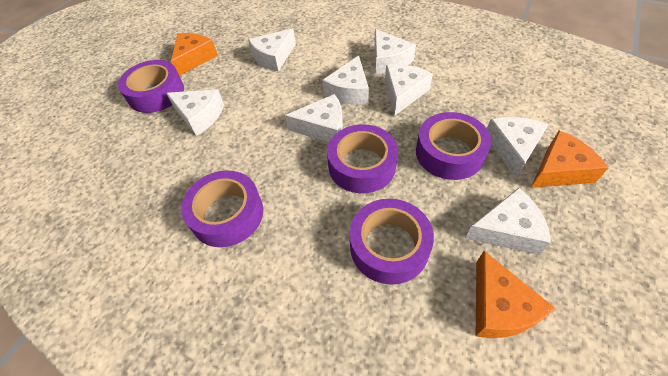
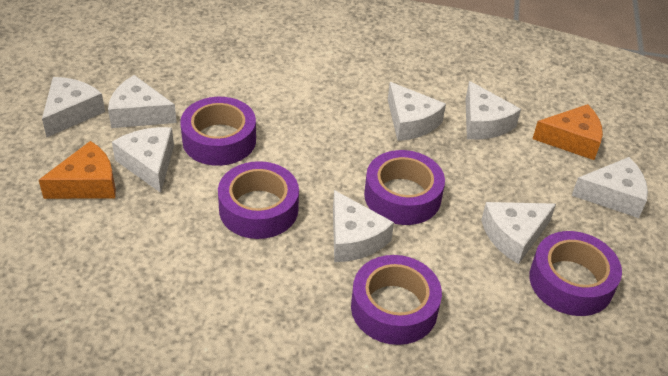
orange cheese: [171,33,218,76] [476,251,555,338] [531,131,609,188] = 3 -> [39,141,116,199] [533,104,603,160] = 2

